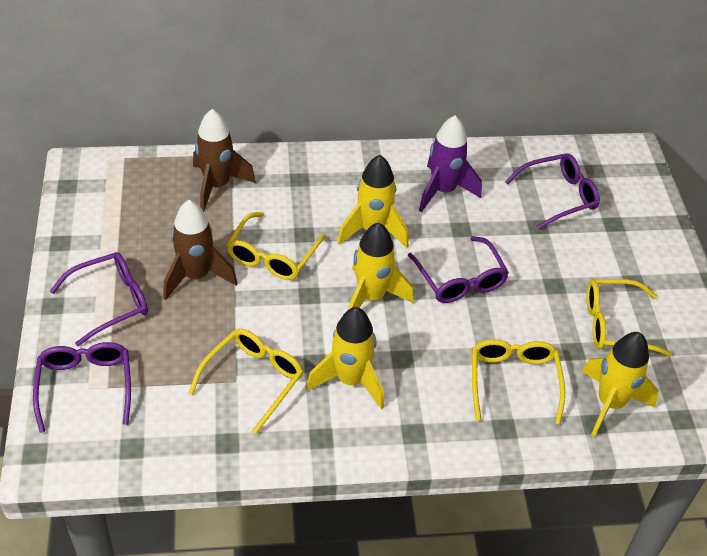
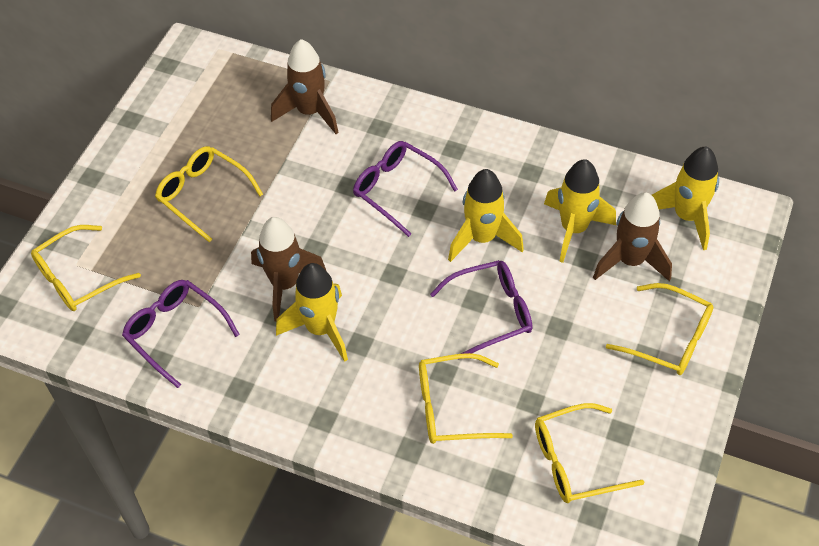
brown rocket: [163,200,237,300] [193,109,256,212] = 2 -> [251,217,326,322] [271,39,339,134] [593,192,672,281] = 3
purple glasses: [33,342,131,433] [50,252,148,346] [408,236,509,303] [505,153,600,229] = 4 -> [122,280,240,388] [353,141,458,237] [430,260,532,360] = 3
purple rocket: [419,115,482,212] = 1 -> none = 0
yellow glasses: [189,329,303,435] [226,212,326,280] [472,339,565,425] [586,279,671,356] = 4 -> [31,225,141,311] [155,146,263,242] [419,353,513,444] [535,403,644,503] [606,283,714,375] = 5

